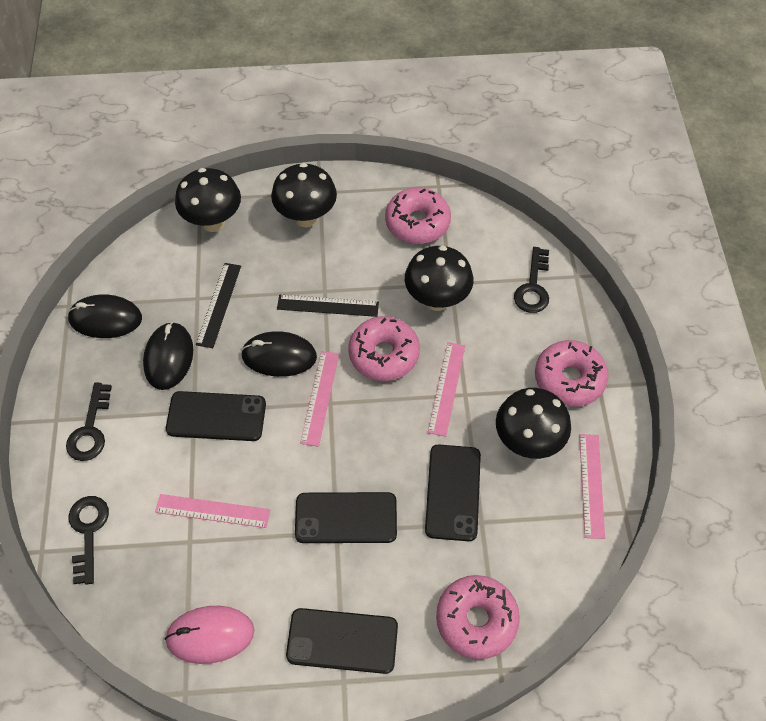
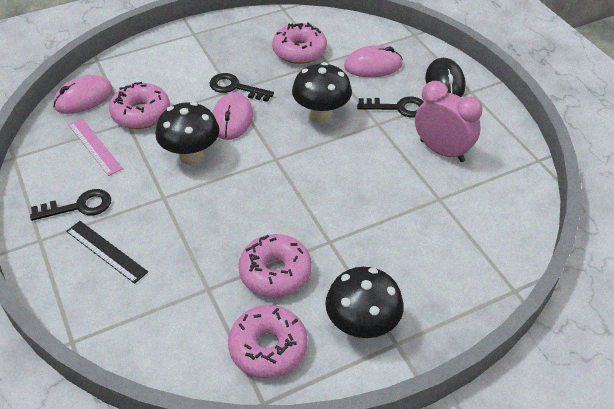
black mouse: [67,294,142,338] [143,322,193,390] [241,331,317,377] = 3 -> [425,58,466,97] = 1
black mushroom: [175,168,241,232] [271,163,337,227] [405,246,473,311] [496,388,571,459] = 4 -> [156,102,219,165] [292,62,352,124] [325,267,404,340] = 3
black phone: [166,391,266,441] [286,608,398,674] [295,492,397,543] [425,445,481,541] = 4 -> none = 0
black ruler: [196,263,241,348] [277,295,379,317] = 2 -> [66,221,148,284] = 1
pink clock: none = 0 -> [415,81,482,162] = 1
pink mouse: [165,606,254,664] = 1 -> [53,75,113,114] [212,92,253,140] [344,45,403,77] = 3
pink ruler: [155,494,270,528] [300,351,339,447] [428,342,465,437] [579,434,605,539] = 4 -> [68,118,123,176] = 1

